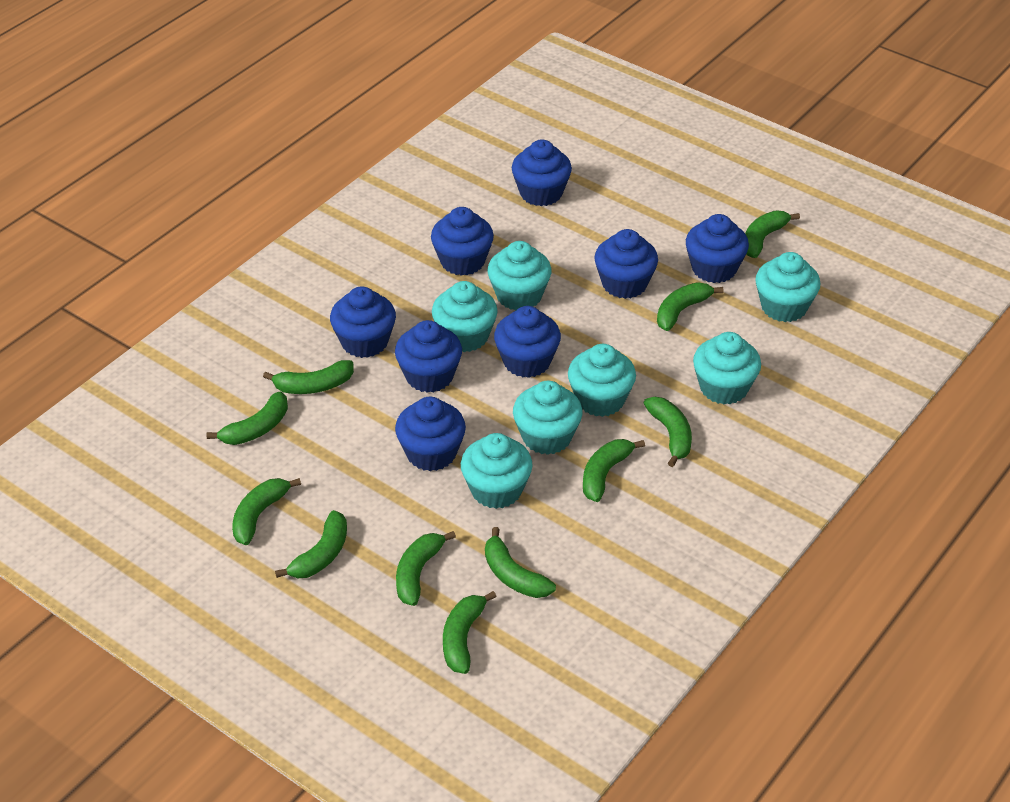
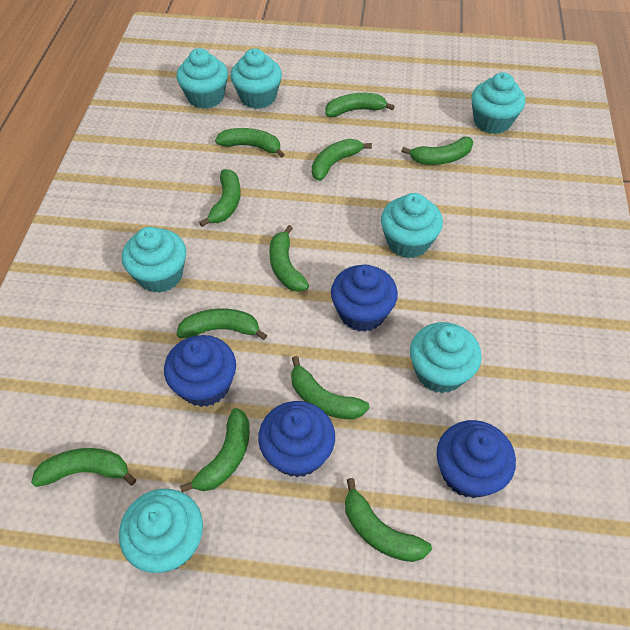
blue cupcake: [330,286,396,358] [395,320,462,393] [395,397,466,471] [431,207,494,276] [494,306,561,378] [512,139,572,206] [594,229,658,299] [686,214,749,283] = 8 -> [164,335,236,407] [258,401,335,478] [331,264,398,332] [436,420,516,498] = 4

